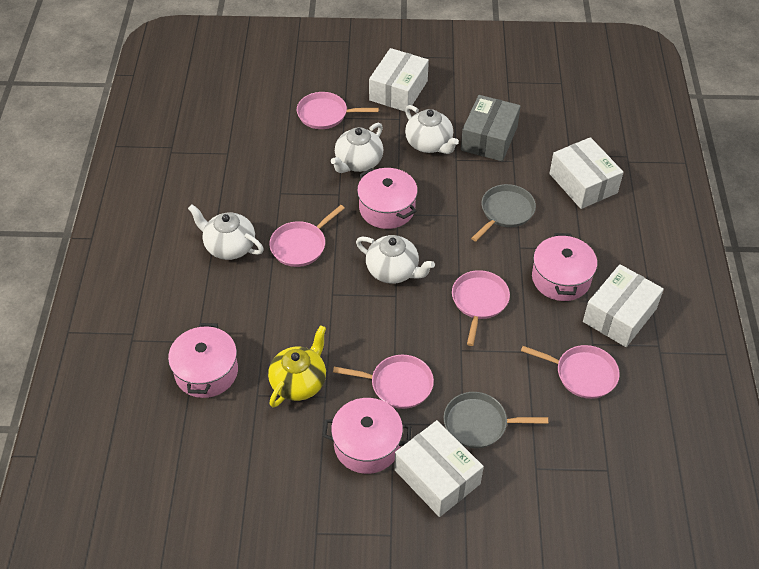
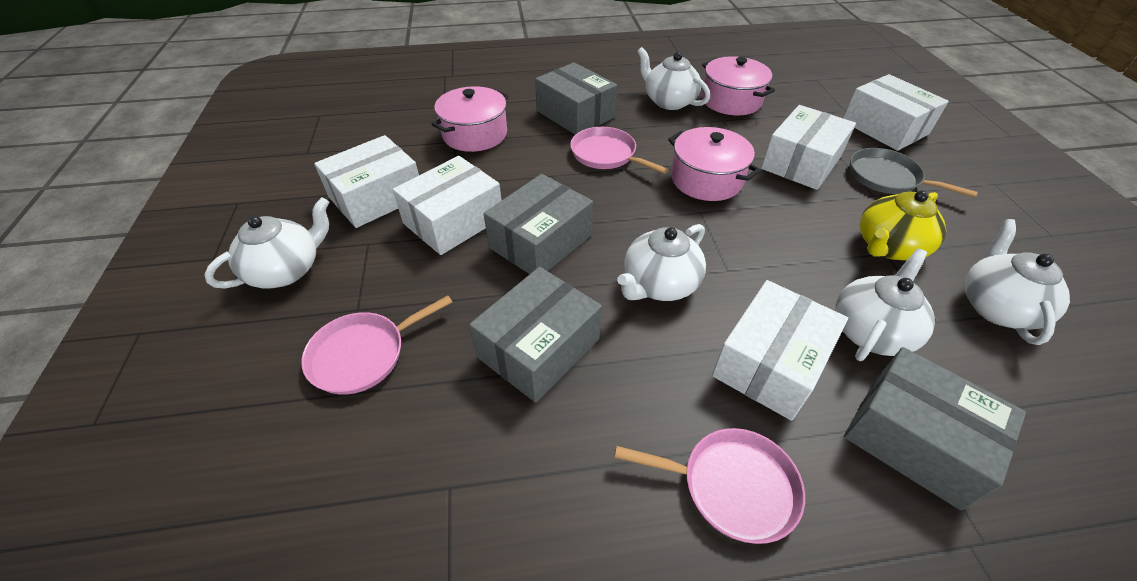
grey box: [461,95,521,161] = 1 -> [469,267,602,403] [484,174,593,274] [535,62,617,135] [844,347,1026,510] = 4
grey pan: [444,392,548,448] [471,184,536,241] = 2 -> [850,148,978,198] = 1
pink pan: [269,205,345,267] [297,92,379,129] [333,355,434,409] [452,270,510,346] [521,345,620,399] = 5 -> [301,295,453,395] [570,127,668,174] [614,428,805,544] = 3
pink pot: [168,323,238,398] [322,398,411,474] [357,168,418,229] [532,233,597,301] = 4 -> [431,86,508,152] [668,127,761,201] [702,56,775,115] = 3
white box: [369,48,429,112] [394,420,484,517] [549,137,623,209] [583,264,664,347] = 4 -> [314,135,419,228] [393,156,502,255] [712,280,848,421] [761,105,856,190] [843,74,949,151] = 5
white teapot: [188,205,264,260] [331,123,384,173] [356,235,435,284] [405,105,459,154] = 4 -> [204,197,329,289] [617,224,706,301] [637,47,710,110] [836,248,935,361] [964,219,1070,345] = 5

